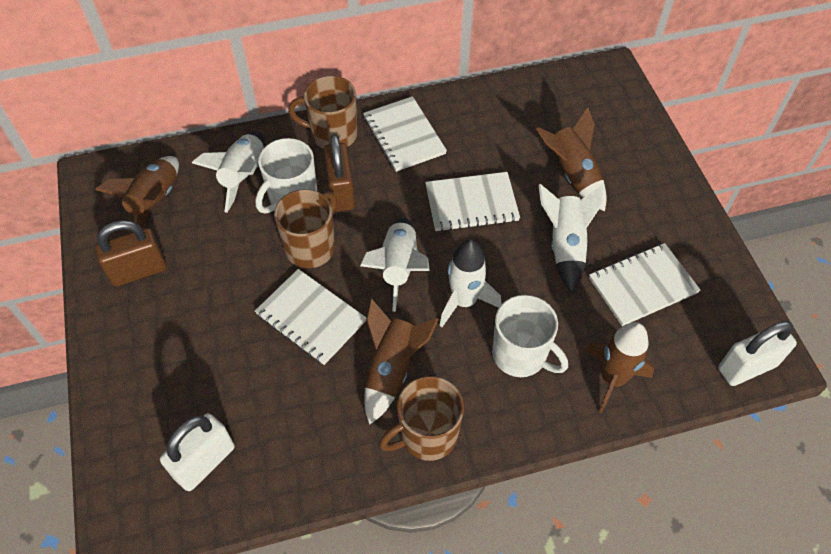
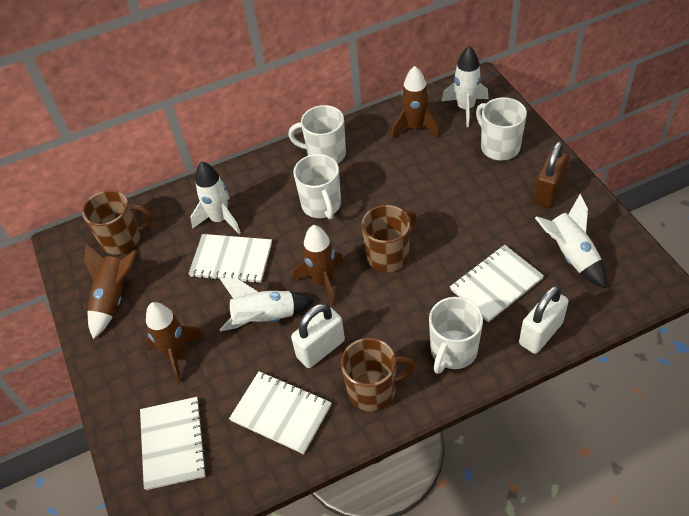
brown padlock: [95,220,167,287] [324,134,355,212] = 2 -> [534,141,569,208] = 1
white mug: [255,138,317,214] [492,295,568,377] = 2 -> [288,105,346,164] [293,154,341,219] [429,297,483,374] [476,97,527,160] = 4

